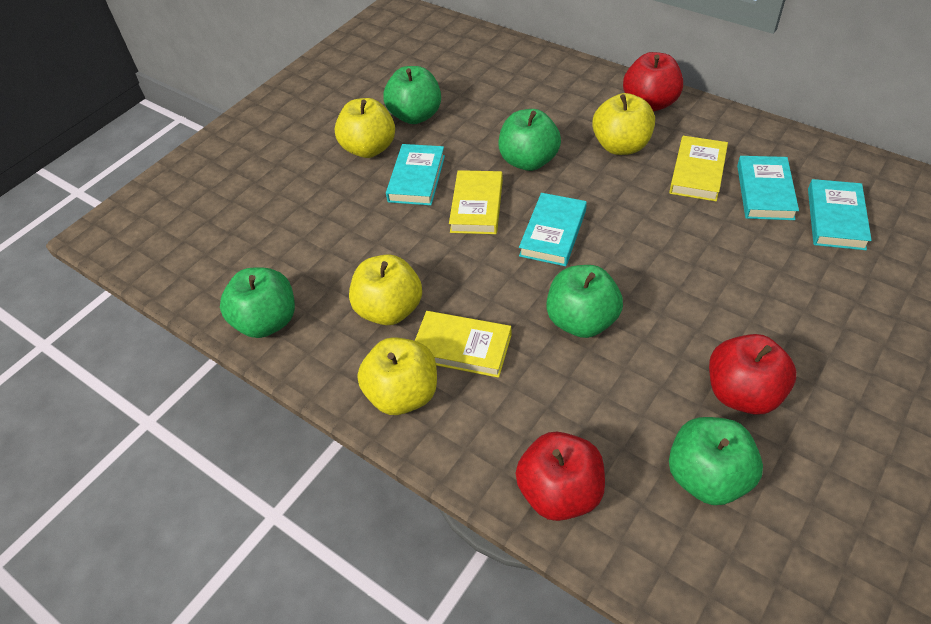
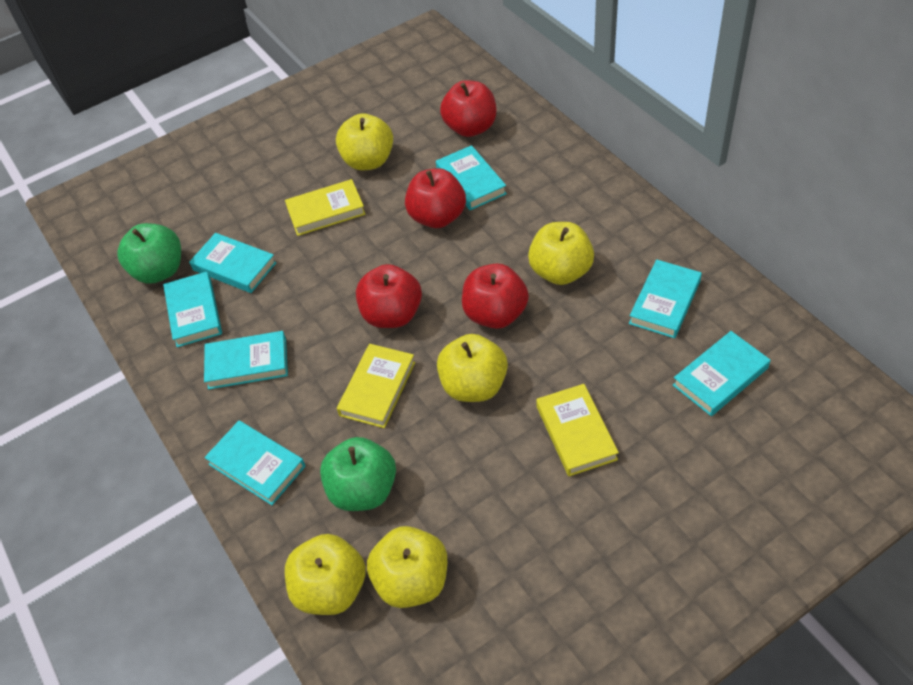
green apple: [220,267,295,338] [383,66,441,124] [498,109,561,171] [546,265,623,338] [669,417,763,505] = 5 -> [117,223,181,284] [320,437,396,511] = 2
red apple: [516,432,605,521] [623,52,683,111] [709,334,796,415] = 3 -> [356,264,422,328] [405,168,466,228] [440,80,496,137] [462,263,529,329] = 4
turquoise book: [386,144,445,205] [519,193,587,266] [737,156,799,220] [808,179,872,250] = 4 -> [163,272,222,347] [189,233,277,293] [204,331,288,390] [204,421,306,505] [436,145,507,210] [629,259,702,338] [673,331,771,416] = 7
yellow apple: [335,98,395,158] [349,254,422,325] [357,337,437,415] [592,93,655,155] = 4 -> [285,534,366,615] [336,113,393,170] [367,526,447,608] [437,334,508,402] [528,222,594,285] = 5

